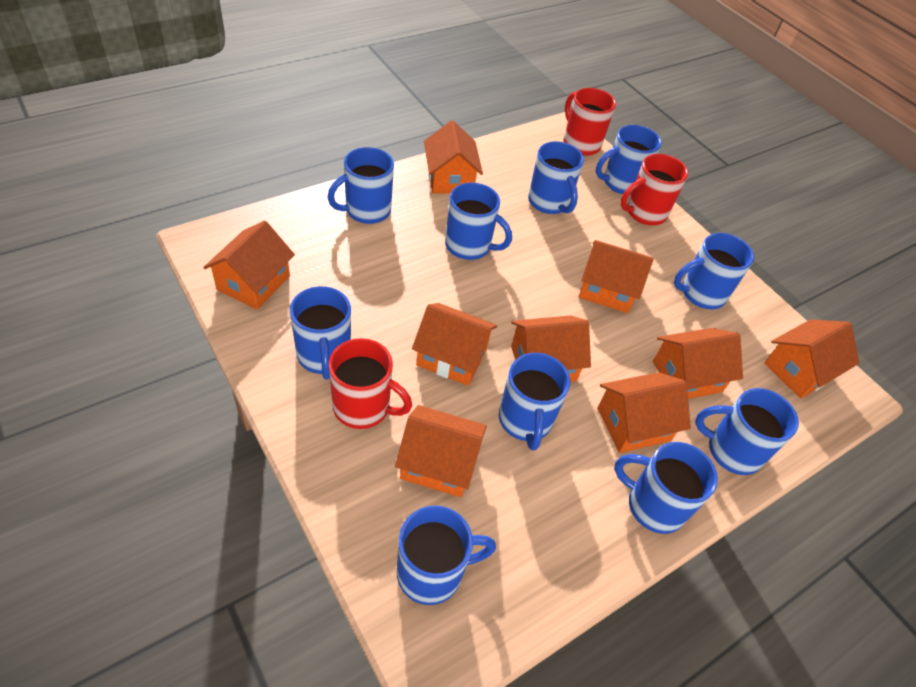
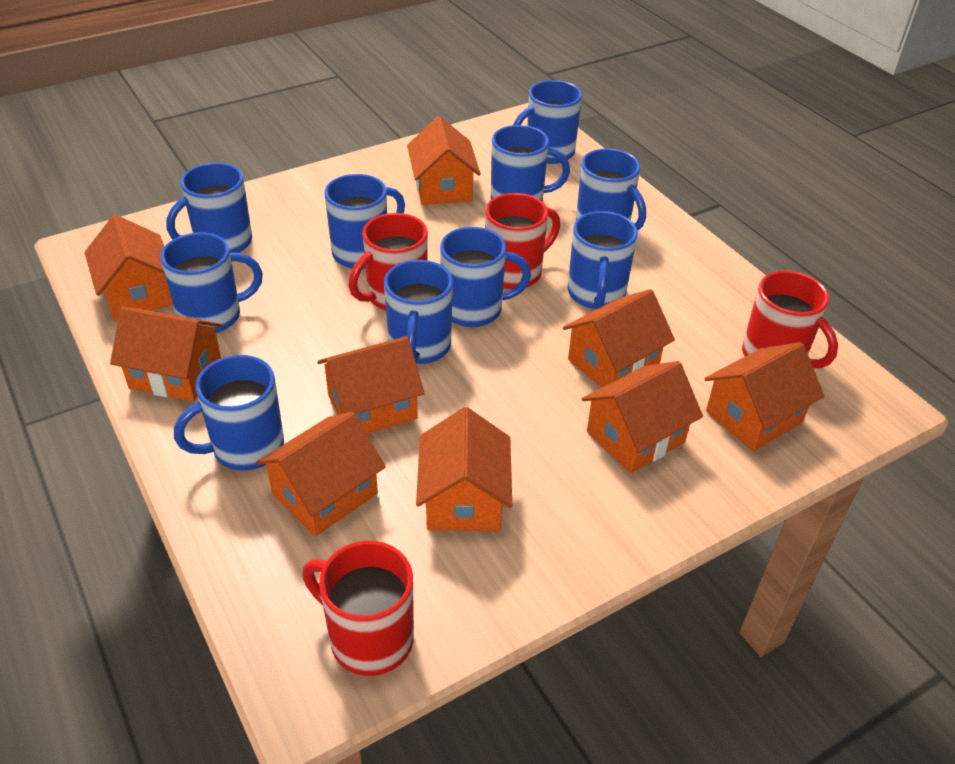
red mug: [329,338,412,429] [563,88,616,156] [620,154,688,225] = 3 -> [302,541,414,676] [349,213,428,310] [485,193,560,289] [742,271,838,368] = 4

